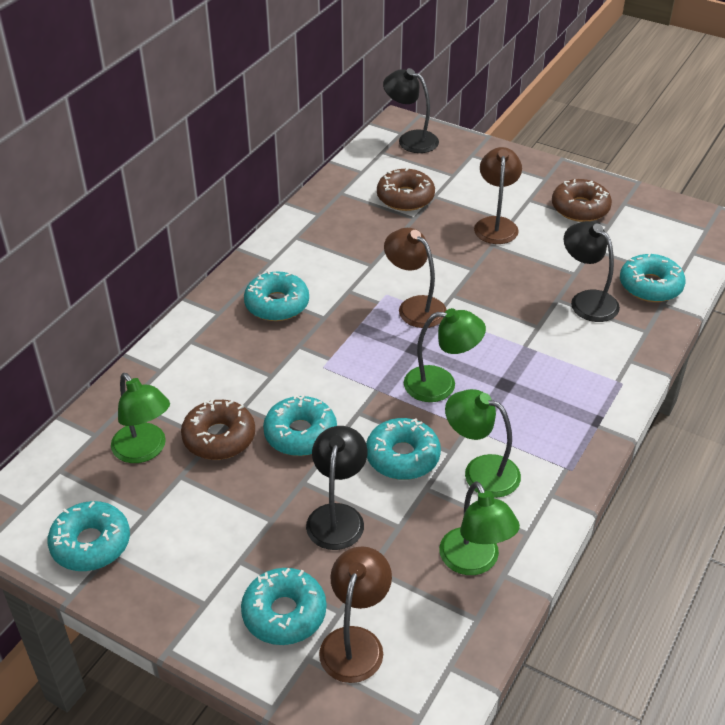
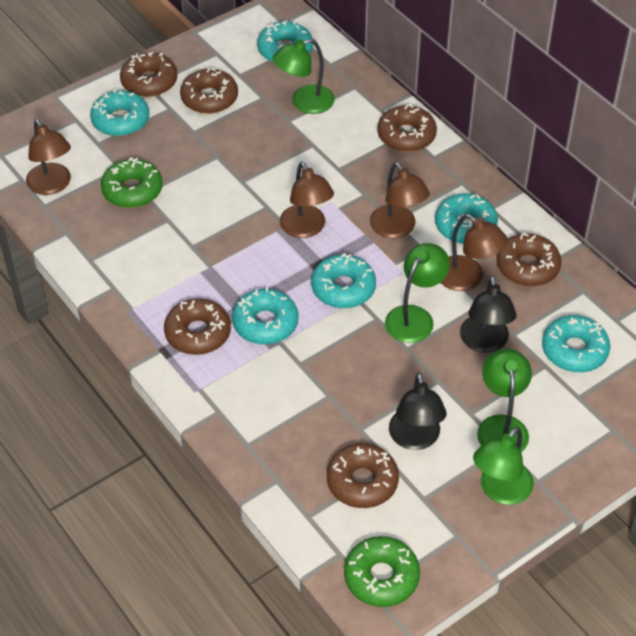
black lamp: [306,426,368,550] [383,68,439,153] [564,221,620,322] = 3 -> [389,372,447,450] [460,275,516,353] = 2
brown donut: [181,399,255,460] [377,167,435,211] [552,179,612,222] = 3 -> [120,51,177,97] [164,298,231,355] [180,68,238,114] [327,443,399,508] [377,104,437,152] [497,233,562,286] = 6
brown lamp: [319,546,392,683] [384,228,447,328] [474,147,522,244] = 3 -> [26,119,71,195] [280,162,334,238] [370,162,430,239] [440,214,508,291] = 4
green donut: none = 0 -> [101,157,162,208] [344,536,420,607] = 2

